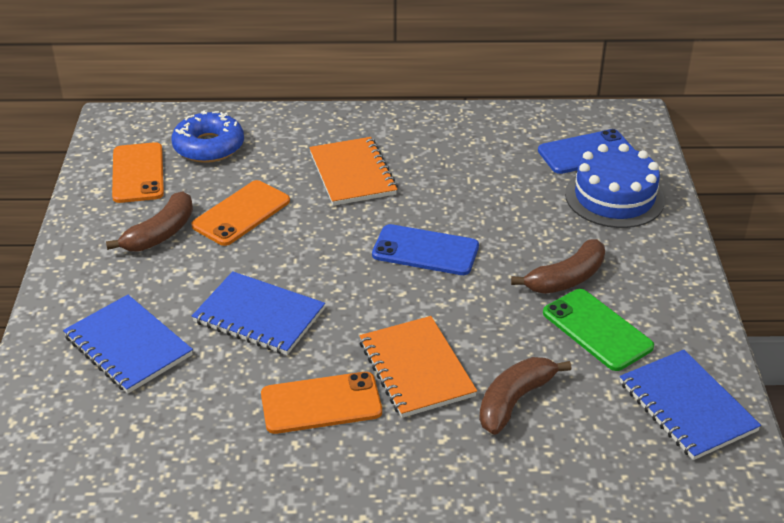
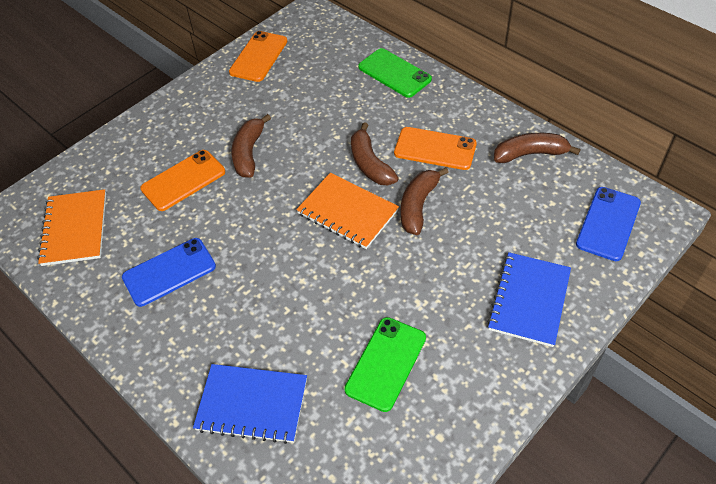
blue cake: [565,144,665,228] = 1 -> none = 0
blue donut: [172,110,244,163] = 1 -> none = 0
blue notebook: [63,295,193,393] [192,271,325,355] [620,350,761,460] = 3 -> [193,364,307,444] [487,252,571,347] = 2
brown banana: [106,191,193,252] [479,357,571,435] [511,239,605,294] = 3 -> [231,114,271,178] [351,123,399,186] [401,167,449,235] [494,133,580,163] = 4
green phone: [543,289,654,371] = 1 -> [344,317,426,412] [358,48,432,98] = 2

